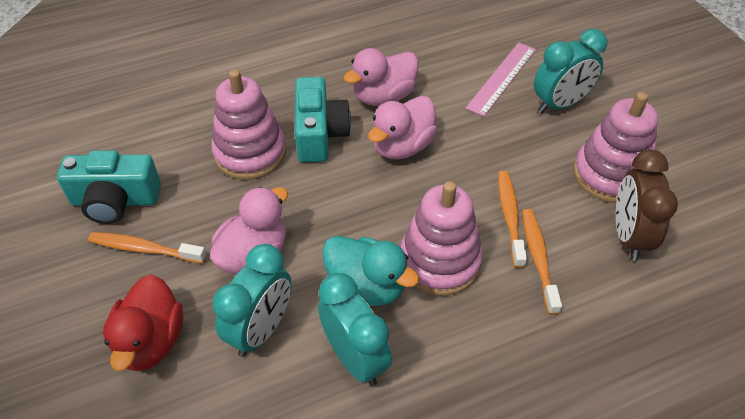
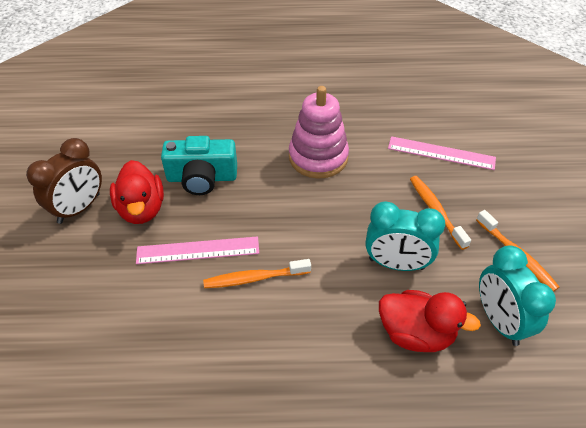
pink duck: [210,187,288,275] [343,48,418,106] [368,96,437,159] = 3 -> none = 0
pink ruler: [466,42,536,116] = 1 -> [136,236,259,264] [388,136,496,170] = 2
pink stacking toy: [211,69,286,180] [400,181,483,296] [573,92,658,203] = 3 -> [289,86,349,179] = 1
red duck: [103,275,183,371] = 1 -> [110,160,164,224] [379,290,481,352] = 2
turquoise camera: [57,150,161,224] [295,77,351,162] = 2 -> [161,136,237,195] = 1
turquoise clock: [212,244,292,357] [318,273,392,386] [534,29,608,113] = 3 -> [366,202,445,271] [479,245,556,346] = 2
turquoise duck: [322,236,419,306] = 1 -> none = 0

